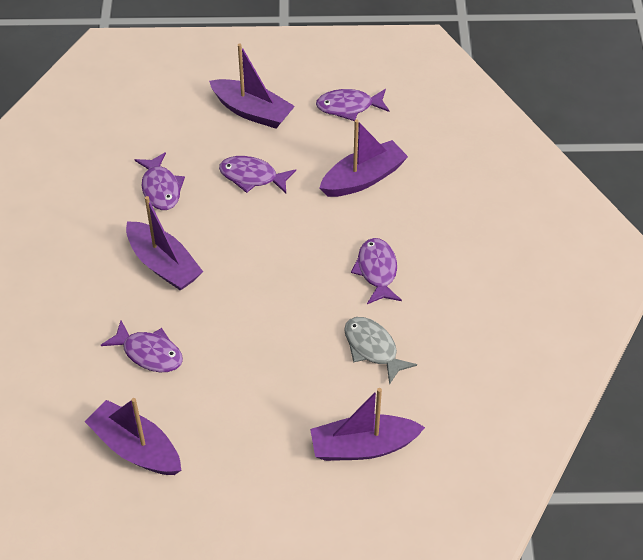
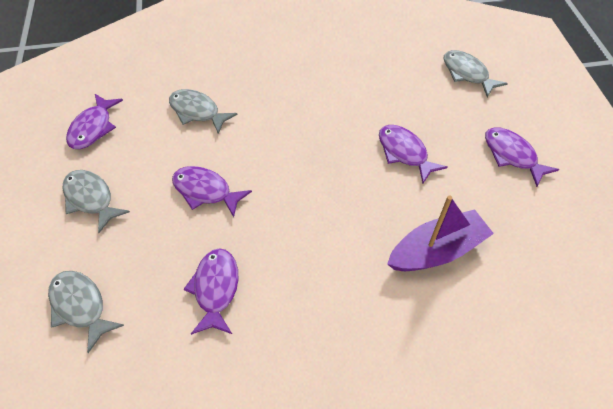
grey fish: [344,317,417,385] = 1 -> [48,271,124,353] [63,170,130,233] [169,89,238,134] [443,50,508,97] = 4
purple boat: [85,398,181,475] [126,196,203,291] [209,44,295,129] [310,388,425,461] [319,119,408,197] = 5 -> [387,195,494,271] = 1

